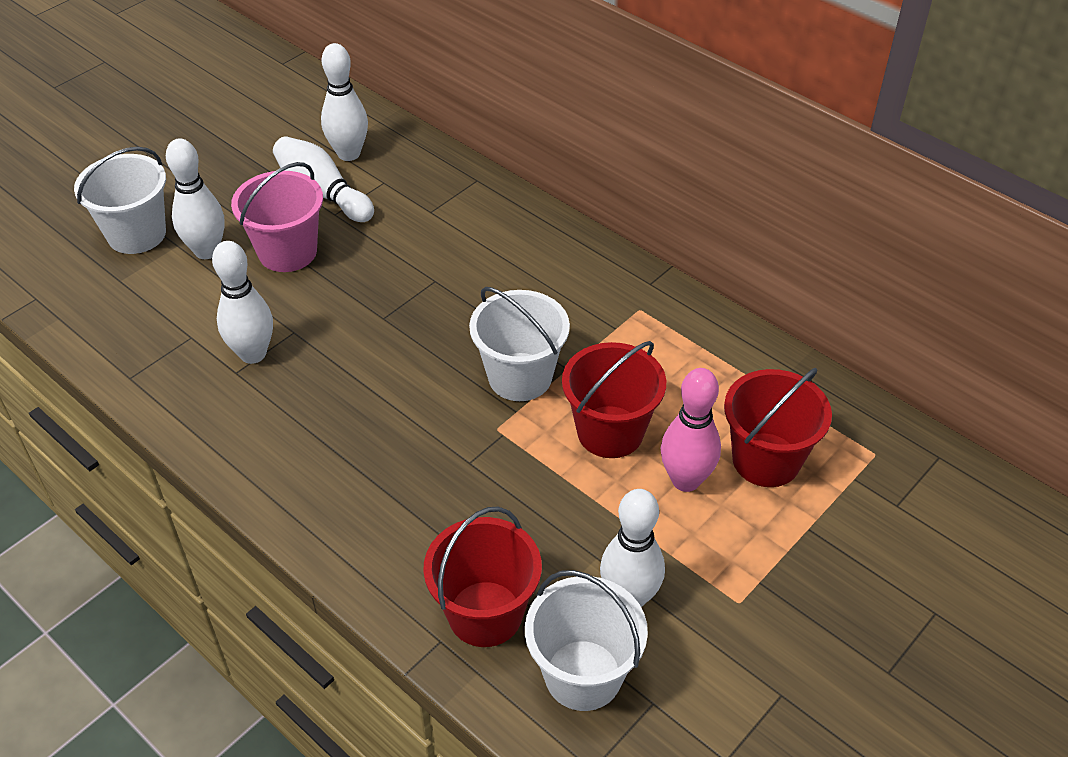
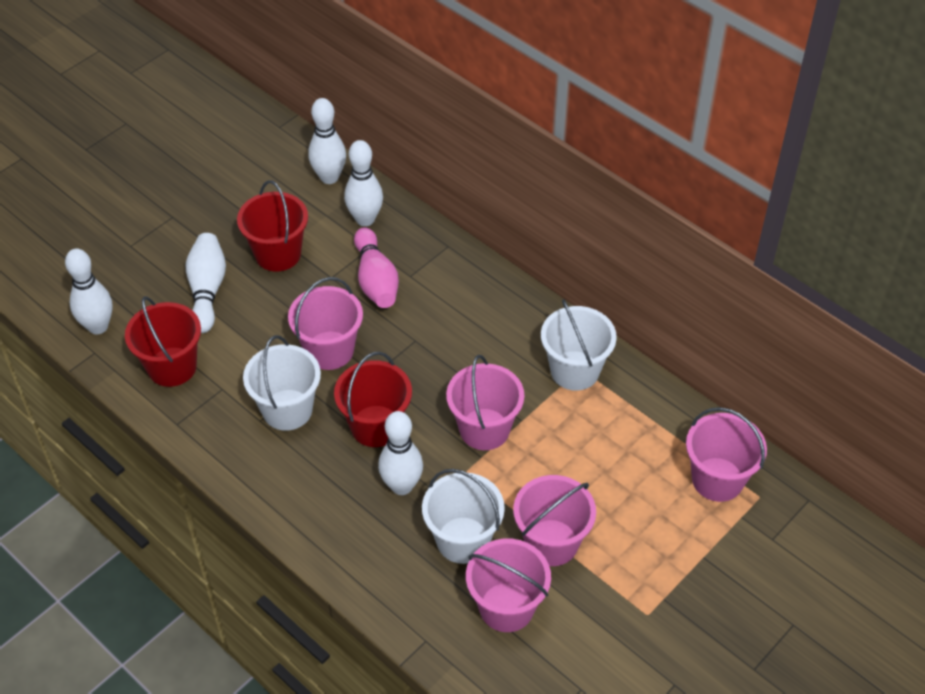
pink bucket: [231,162,323,272] = 1 -> [288,277,363,370] [446,355,524,450] [466,539,551,632] [513,475,596,566] [686,407,767,502] = 5

